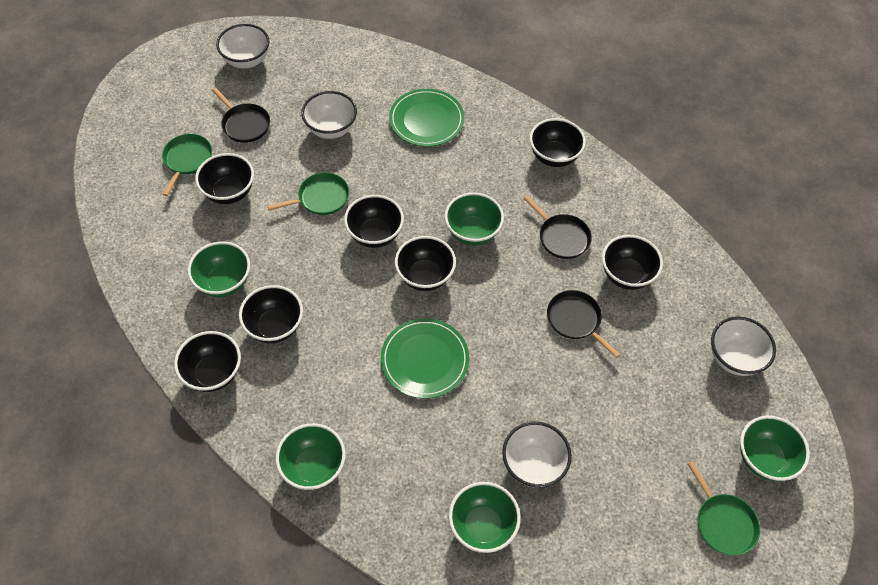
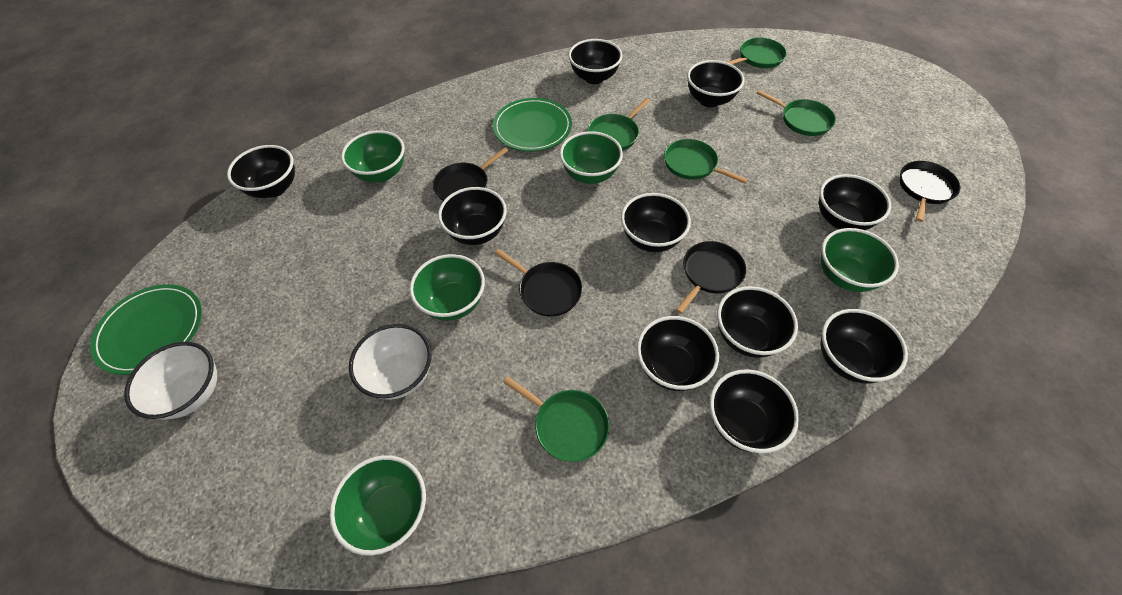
black bowl: [174,331,241,392] [195,153,254,204] [239,285,303,343] [344,195,404,248] [395,236,456,291] [530,118,586,167] [602,235,663,290] = 7 -> [227,145,295,198] [438,187,507,245] [568,39,623,84] [621,193,691,252] [637,316,719,391] [687,60,745,107] [710,369,799,453] [717,286,798,358] [819,174,891,230] [821,309,908,383] = 10
black pan: [212,87,270,143] [524,196,592,259] [547,290,620,358] = 3 -> [433,147,508,201] [494,249,583,317] [676,241,746,314] [899,161,960,222] = 4
green pan: [162,134,212,196] [267,172,349,215] [688,461,760,556] = 3 -> [503,377,609,462] [588,98,650,151] [664,139,748,184] [727,38,787,68] [756,90,836,136] = 5
white bowl: [216,24,270,69] [301,91,357,139] [502,421,572,488] [711,316,776,376] = 4 -> [124,342,217,420] [349,324,431,400] = 2

